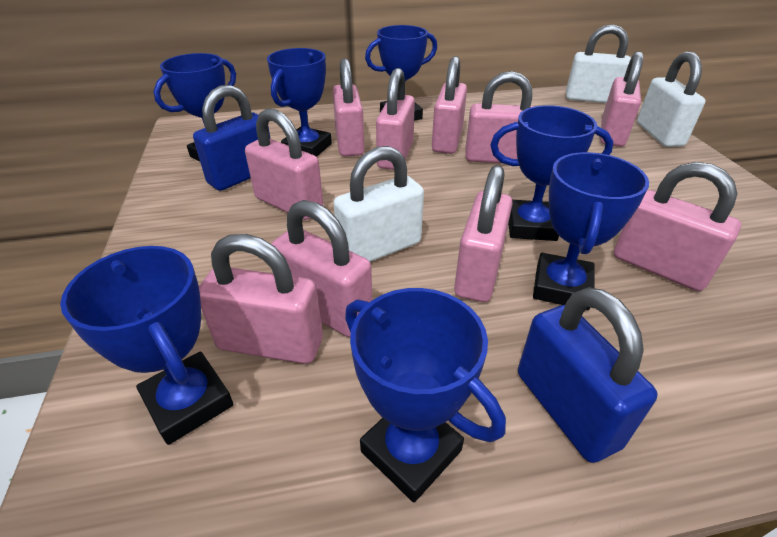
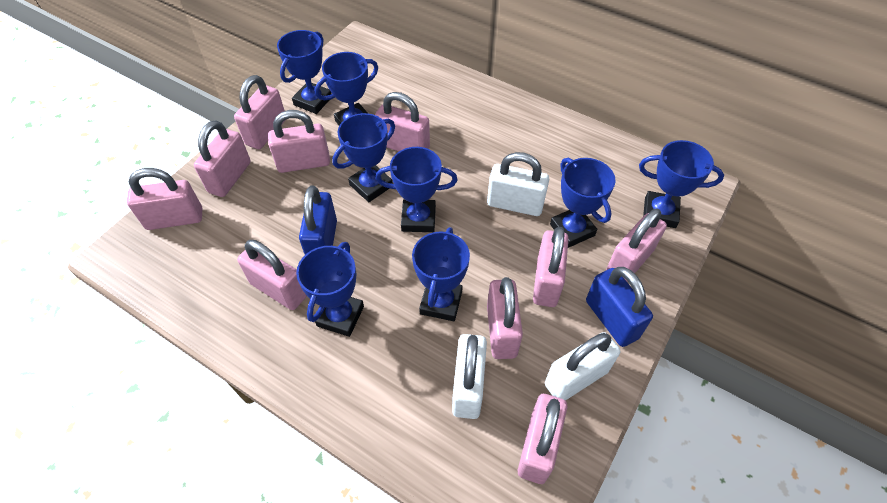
blue trophy: [60,246,233,445] [153,53,236,161] [267,48,332,157] [345,288,506,502] [365,25,437,121] [490,105,613,241] [533,152,649,310] = 7 -> [277,30,332,114] [296,242,364,337] [315,52,378,126] [332,113,395,202] [375,147,458,232] [412,227,470,321] [550,158,616,248] [639,140,724,228] = 8

